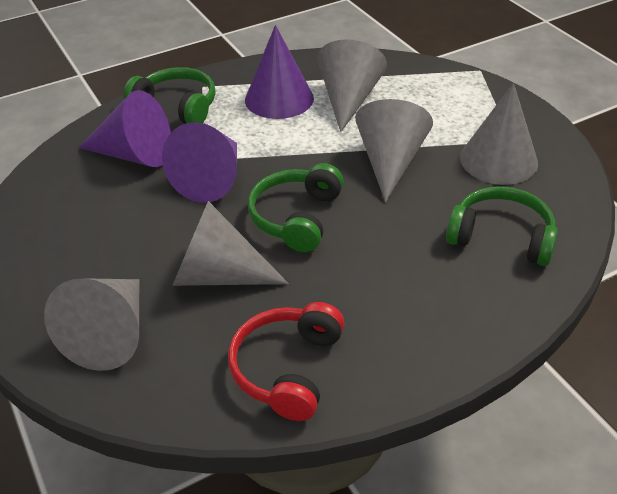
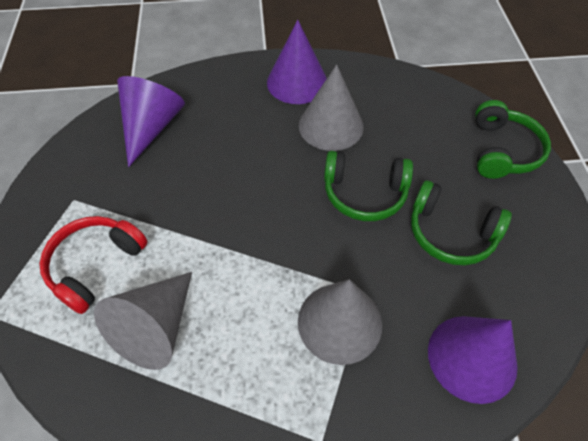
grey cone: [44,278,139,371] [172,201,289,286] [317,39,387,132] [355,99,433,202] [460,83,538,185] = 5 -> [94,272,192,370] [298,279,382,365] [299,64,364,151] = 3

